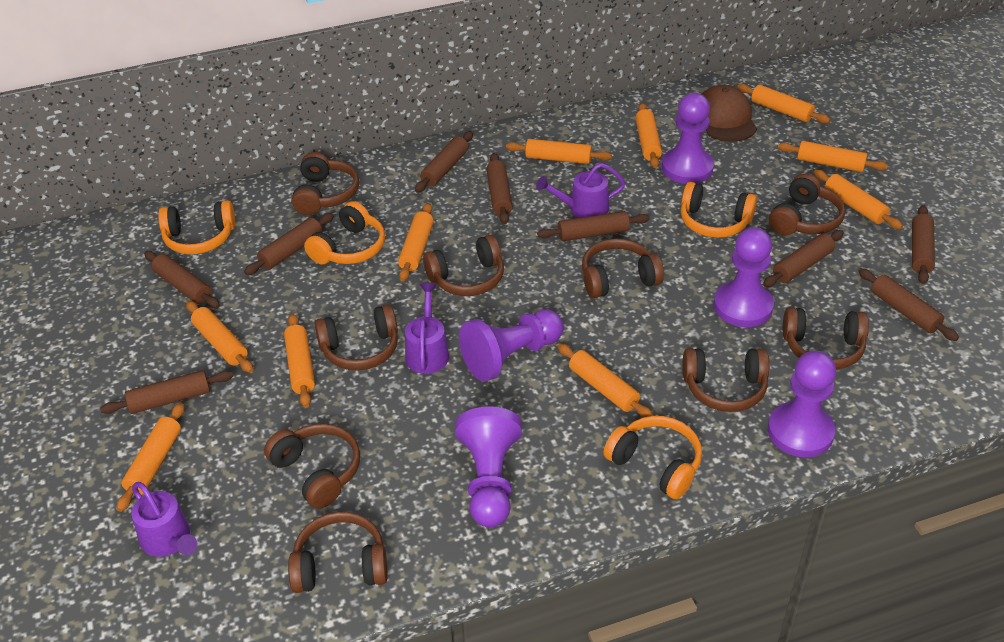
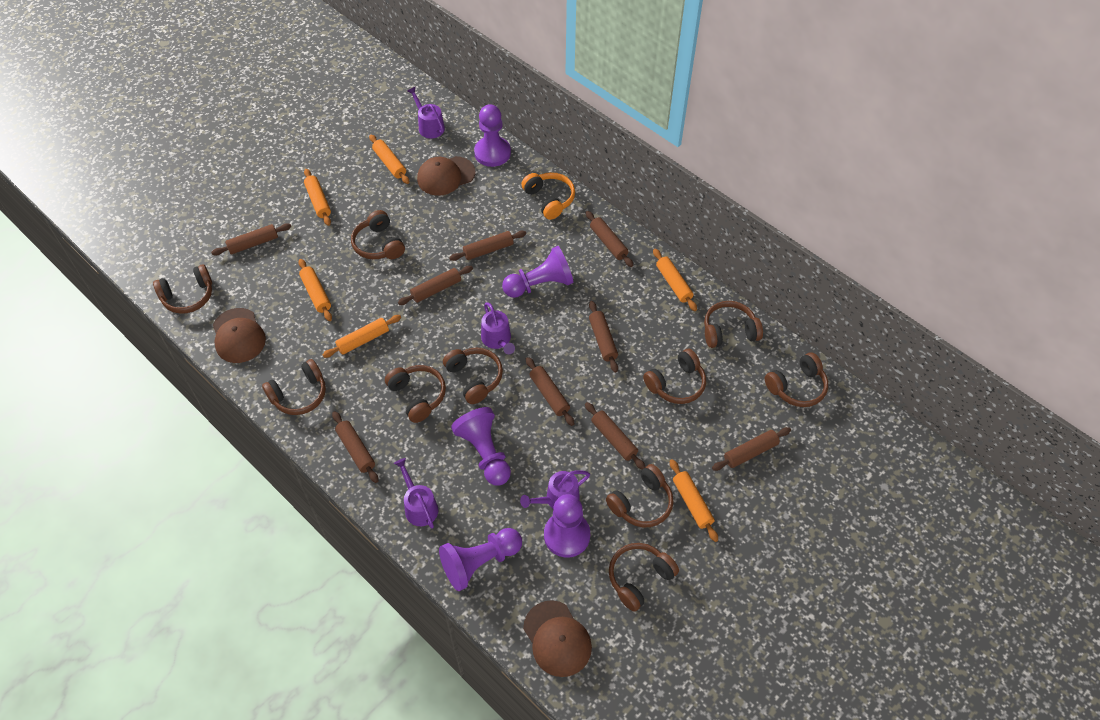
brown cap: [702,85,757,142] = 1 -> [213,308,266,363] [417,156,475,196] [523,600,592,677] = 3
brown headphones: [264,423,360,509] [288,512,388,593] [291,152,359,215] [314,304,398,371] [423,235,504,296] [582,238,664,298] [683,348,769,412] [769,173,845,235] [783,307,869,369] = 9 -> [153,264,212,314] [262,359,326,415] [351,210,405,259] [385,365,446,423] [443,348,503,404] [606,464,674,527] [609,543,679,612] [643,349,706,404] [704,301,763,348] [765,352,828,407] = 10
orange headphones: [158,200,235,254] [304,201,385,264] [604,416,702,499] [681,182,757,238] = 4 -> [521,172,575,220] = 1
orange rolling pin: [117,403,184,512] [186,301,253,373] [284,314,315,407] [398,203,434,281] [506,139,612,164] [557,344,653,418] [635,103,662,168] [737,84,830,123] [778,141,888,172] [813,170,903,229] = 10 -> [298,259,332,321] [304,169,331,226] [322,315,401,358] [369,135,410,184] [653,249,697,311] [670,459,718,542] = 6
purple watering can: [132,482,197,557] [405,284,449,374] [536,163,625,218] = 3 -> [394,458,438,529] [407,87,445,138] [481,302,515,354] [520,470,590,509] = 4

